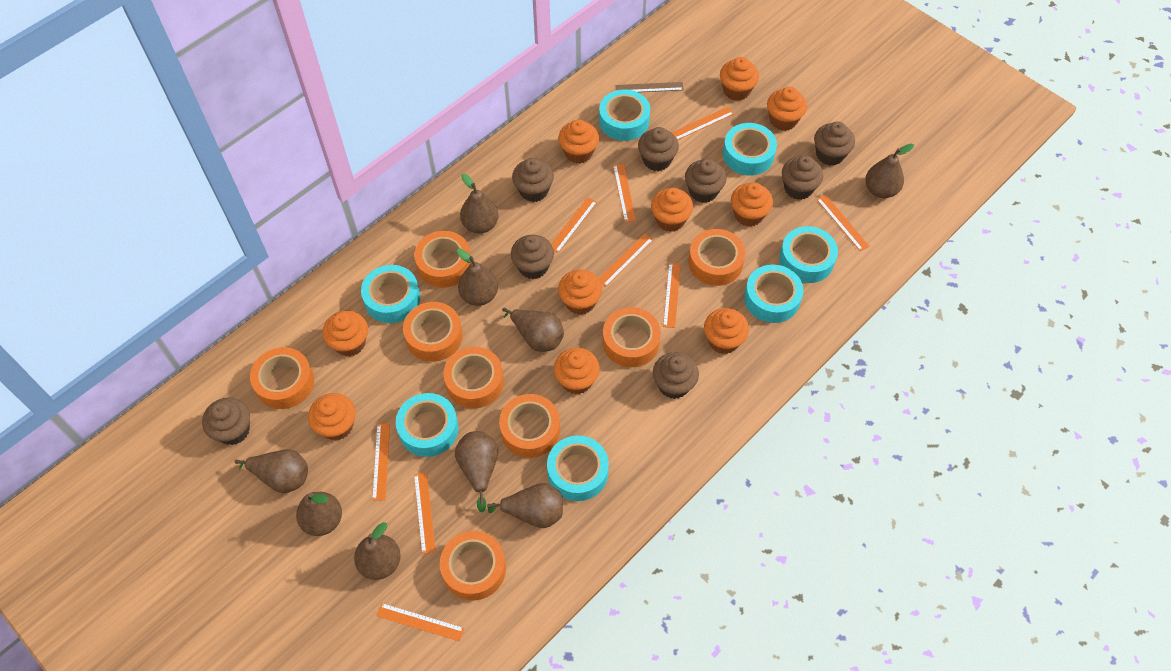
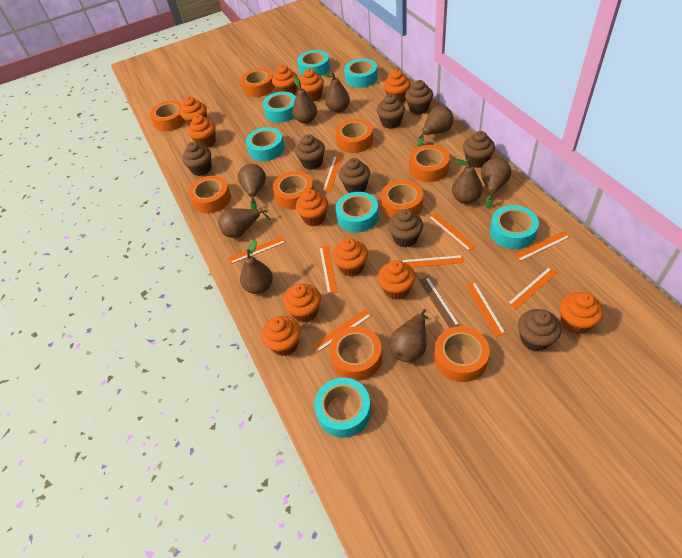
orange cupcake: [308,393,356,441] [323,311,368,357] [554,348,600,395] [558,119,599,164] [558,270,602,315] [651,188,693,232] [704,308,749,354] [720,57,759,101] [731,182,773,227] [767,87,807,131] = 10 -> [180,97,207,126] [188,115,216,147] [262,316,301,356] [272,65,298,94] [283,283,321,323] [296,189,328,226] [299,69,324,101] [332,238,368,276] [378,260,415,300] [383,70,411,102] [560,292,603,334] = 11
orange tape: [250,347,314,409] [403,302,463,362] [414,231,472,288] [440,531,506,601] [443,347,504,408] [499,394,560,458] [603,307,661,367] [688,229,746,286] = 8 -> [150,101,186,131] [188,176,231,213] [240,68,275,97] [273,171,314,210] [329,326,382,381] [335,119,373,153] [381,180,423,218] [409,145,450,182] [434,326,490,382] = 9

